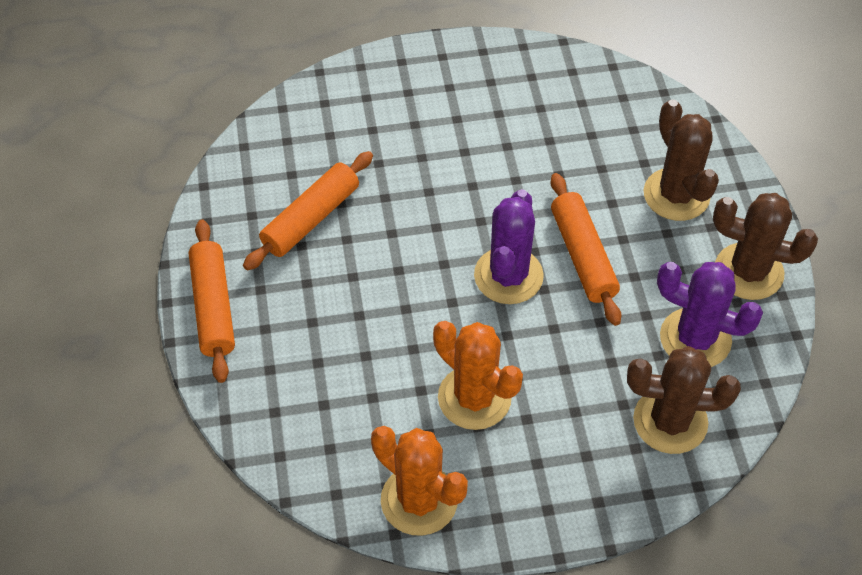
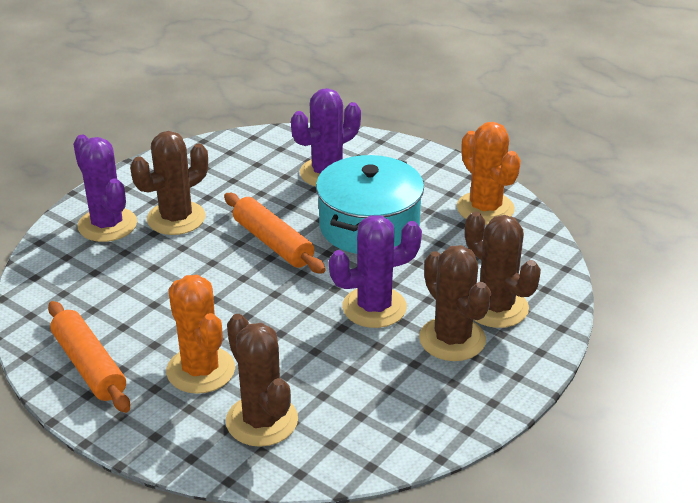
brown cactus: [627,346,741,454] [644,99,719,221] [713,193,818,300] = 3 -> [130,131,208,235] [226,314,298,447] [419,245,491,361] [465,212,541,328] = 4
orange rolling pin: [189,220,235,383] [243,151,373,270] [551,173,621,326] = 3 -> [48,301,130,413] [224,193,326,274] = 2
purple cactus: [474,189,544,304] [657,262,763,367] = 2 -> [73,135,137,242] [291,88,361,186] [329,215,422,328] = 3
turquoise pot: none = 0 -> [316,155,424,254] = 1

